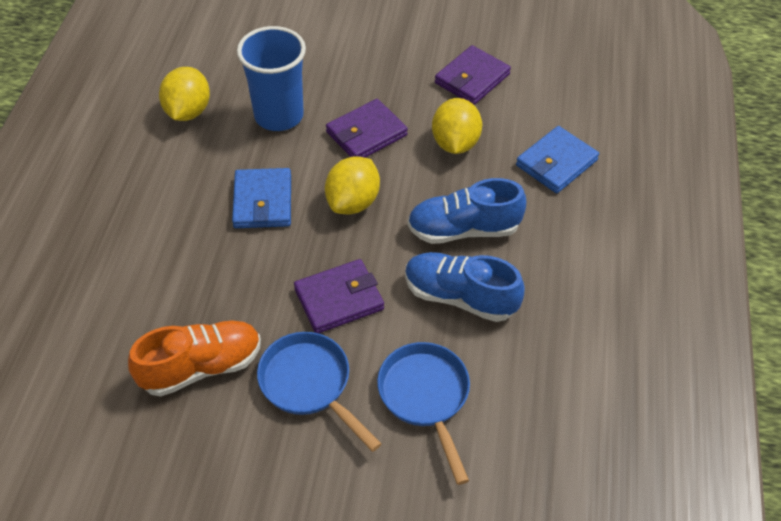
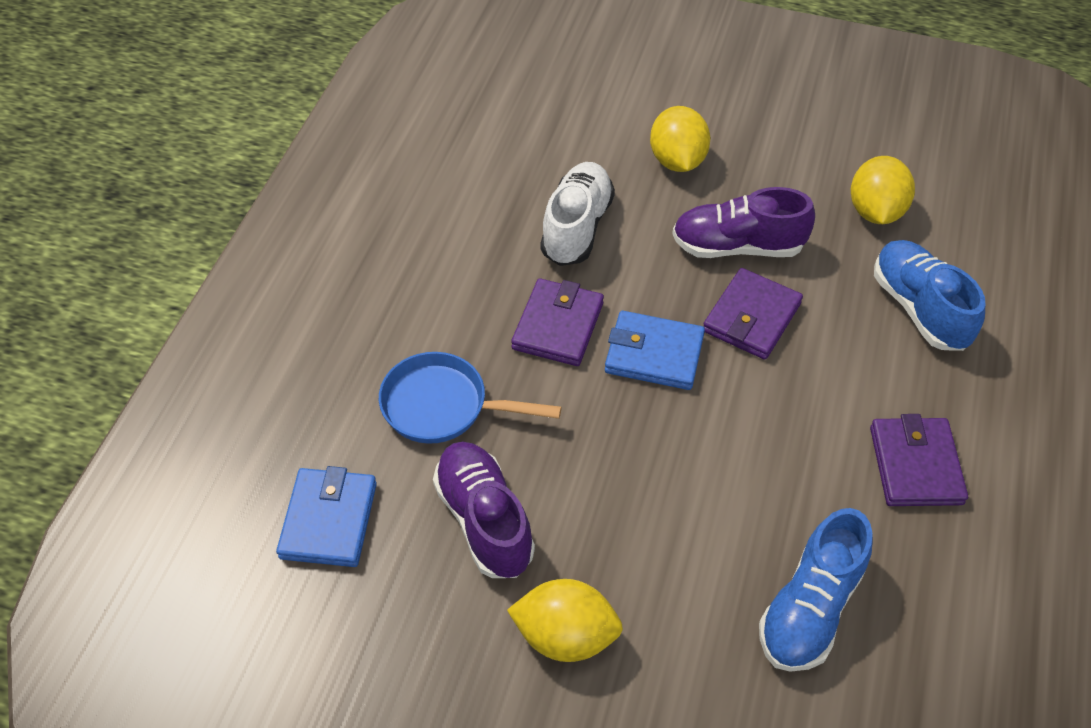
blue cup: [237,26,306,131] = 1 -> none = 0
blue pan: [257,332,381,452] [377,342,470,485] = 2 -> [379,352,562,444] = 1
orange shoe: [128,321,261,397] = 1 -> none = 0
purple shoe: none = 0 -> [433,442,535,578] [672,187,815,258] = 2
white shoe: none = 0 -> [540,162,615,266] = 1

